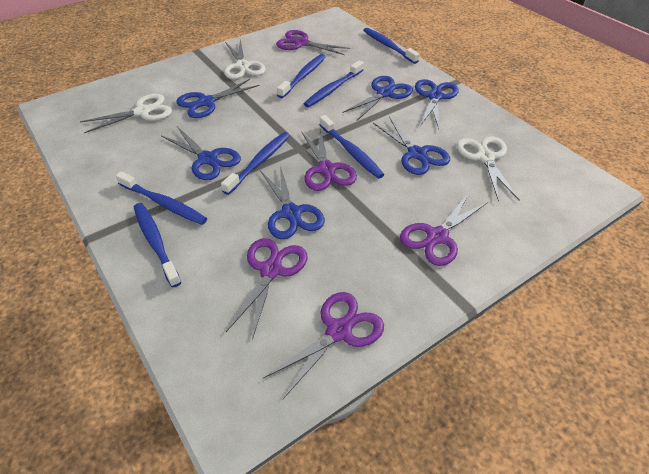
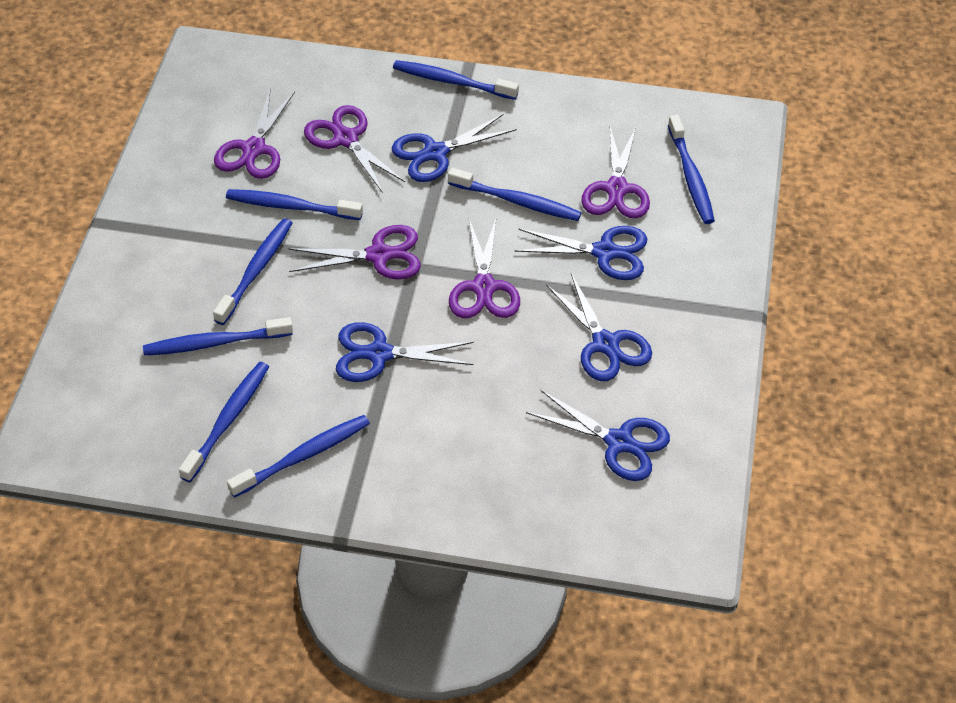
blue scissors: [161,127,241,180] [176,79,259,118] [260,166,325,239] [342,76,413,121] [373,117,450,175] [415,79,459,129] = 6 -> [336,322,474,382] [392,114,516,182] [514,226,647,280] [526,389,670,481] [546,273,652,381] = 5
blue toothbrush: [115,171,207,225] [134,203,181,287] [221,132,290,195] [277,54,326,98] [304,60,364,107] [320,115,384,179] [363,28,420,64] = 7 -> [143,317,293,356] [179,362,269,482] [213,218,292,325] [226,189,363,220] [227,415,370,498] [393,60,519,100] [448,168,581,221] [668,115,715,224] = 8
white scissors: [80,94,172,133] [224,39,266,79] [457,136,520,201] = 3 -> none = 0

